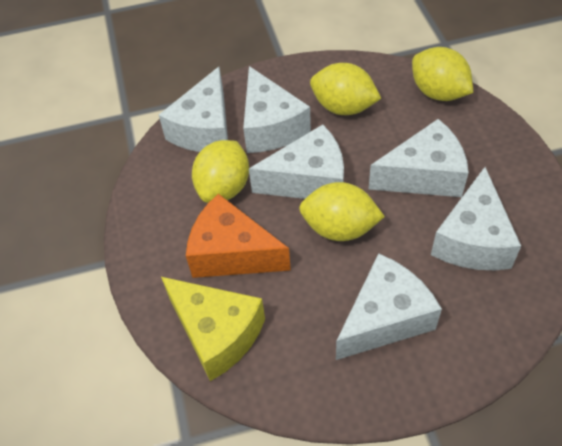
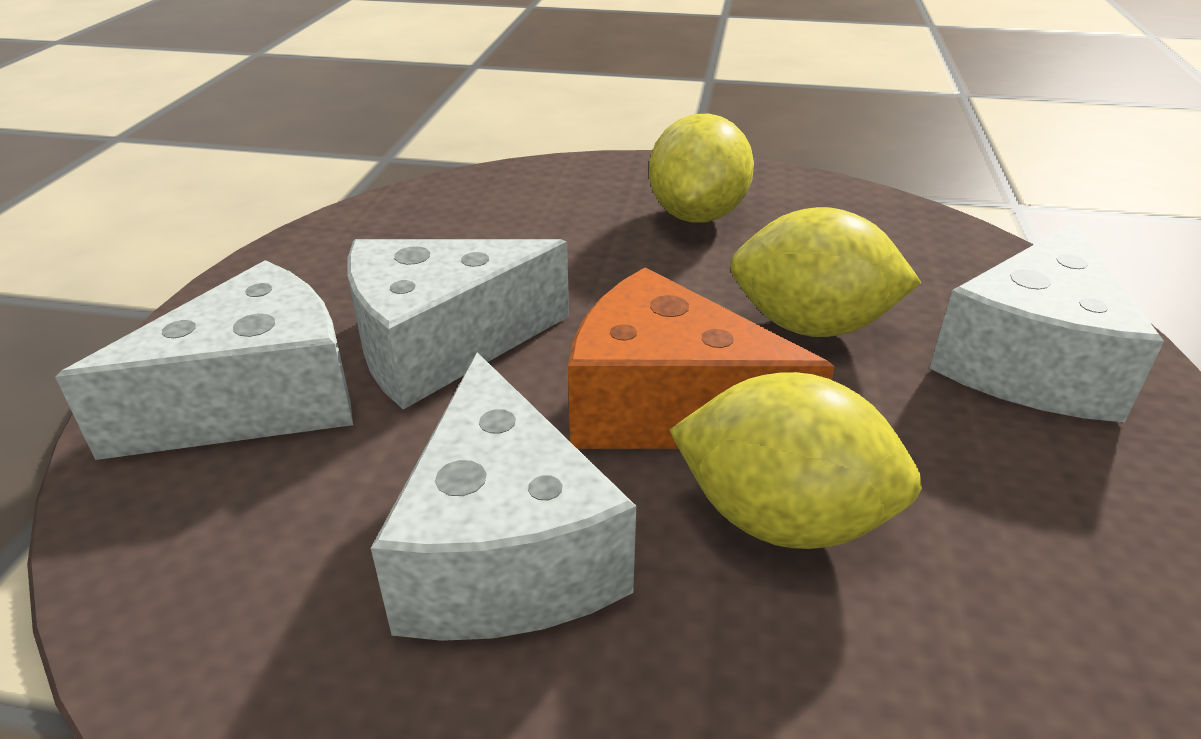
white cheese: [159,67,228,152] [243,66,311,153] [249,124,344,199] [336,253,442,360] [368,119,469,197] [431,167,521,270] = 6 -> [55,260,353,460] [347,239,569,410] [371,352,636,641] [930,223,1164,423] = 4
yellow cheese: [161,277,265,381] = 1 -> none = 0
yellow lemon: [192,140,249,203] [299,182,385,241] [310,63,381,115] [412,47,473,101] = 4 -> [649,113,754,223] [669,372,922,549] [730,207,922,337] = 3

